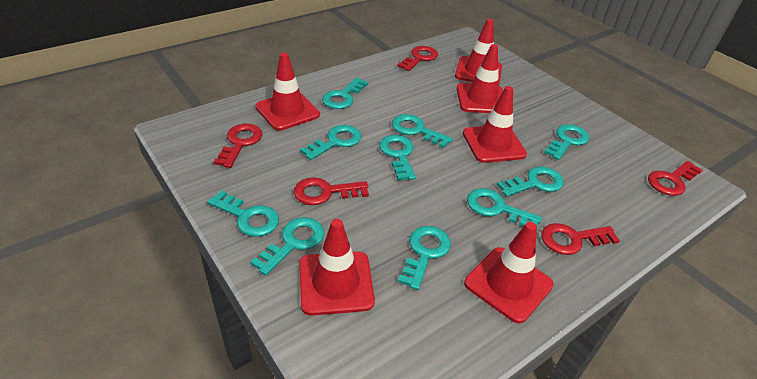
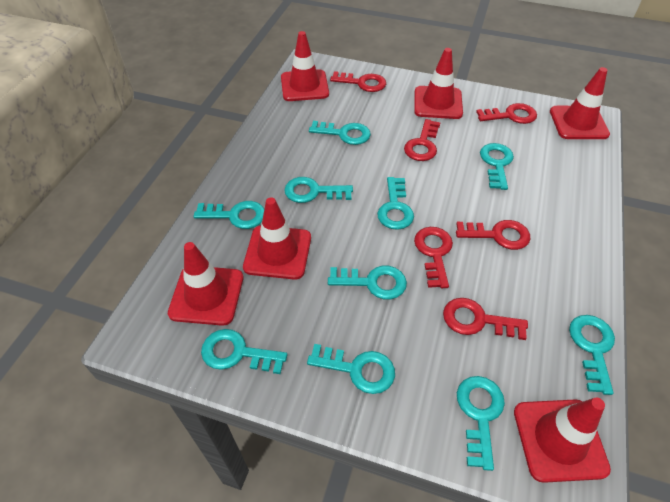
red key: [213,124,262,168] [294,177,369,205] [397,46,438,71] [541,223,620,255] [648,161,702,196] = 5 -> [330,71,386,92] [404,119,441,161] [414,227,453,288] [443,298,528,340] [456,220,530,250] [476,103,537,124] = 6

